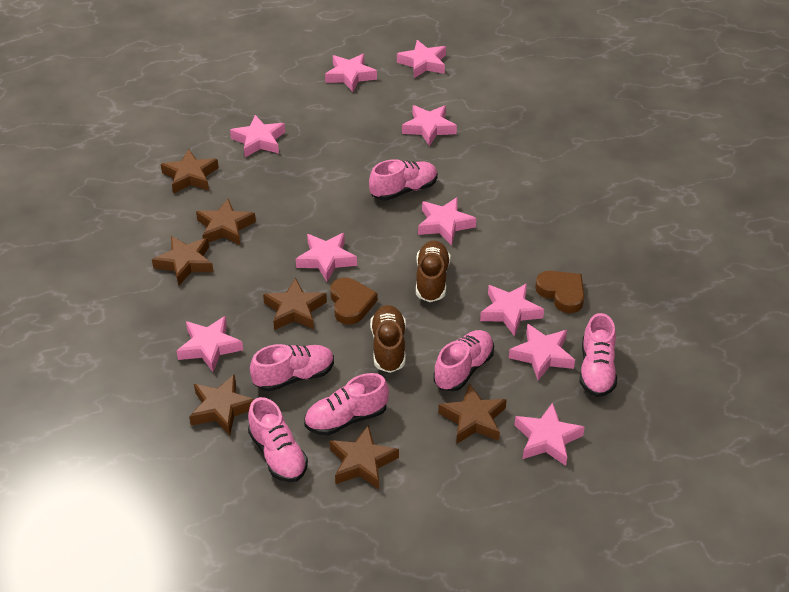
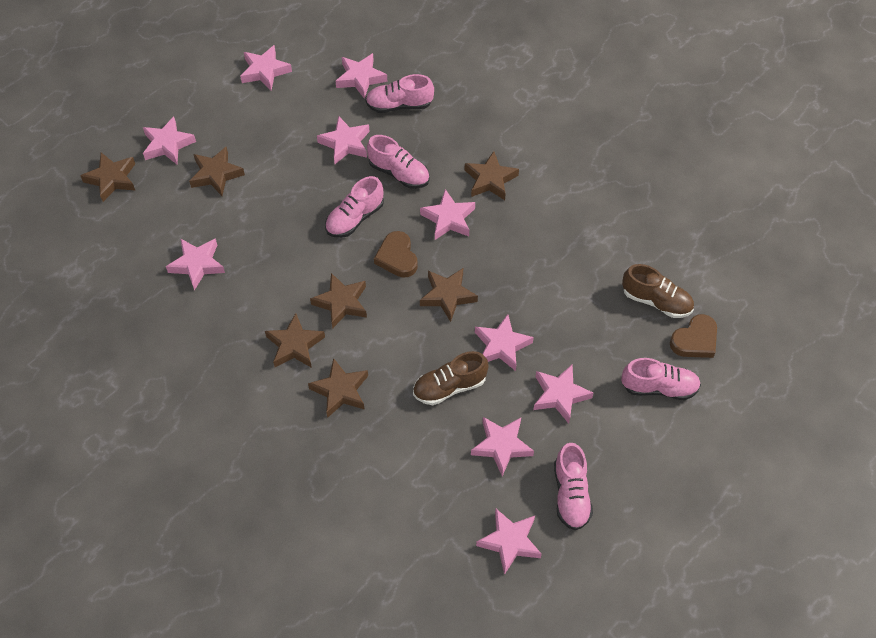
pink shoe: [248,397,308,482] [250,344,334,392] [304,373,389,436] [369,159,438,201] [433,330,494,392] [580,313,617,397] = 6 -> [325,176,384,238] [365,74,434,113] [367,135,430,189] [554,443,593,530] [621,358,701,400] = 5

